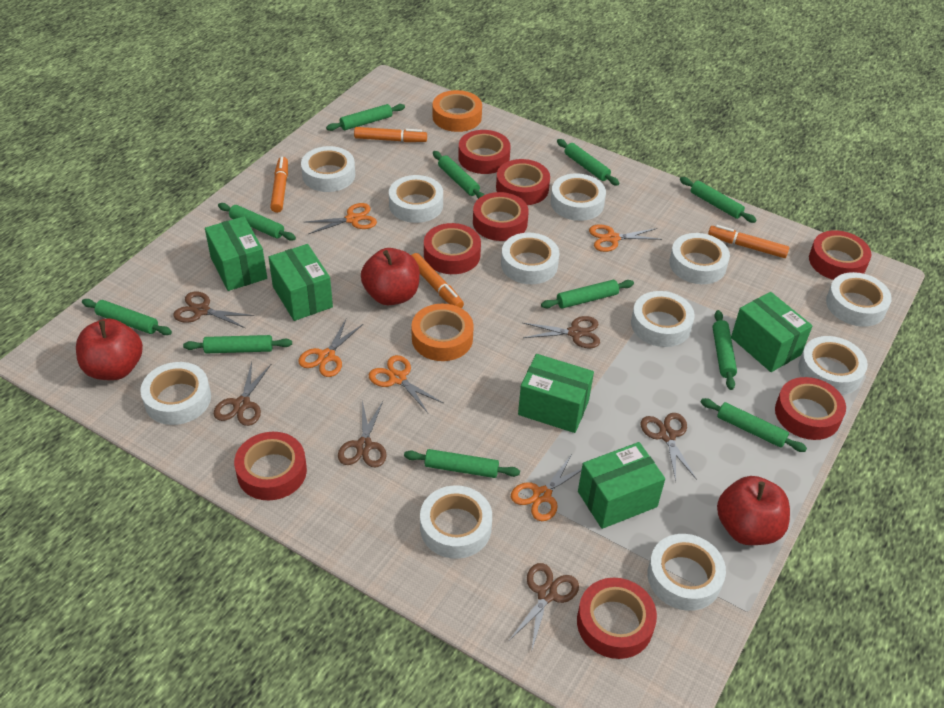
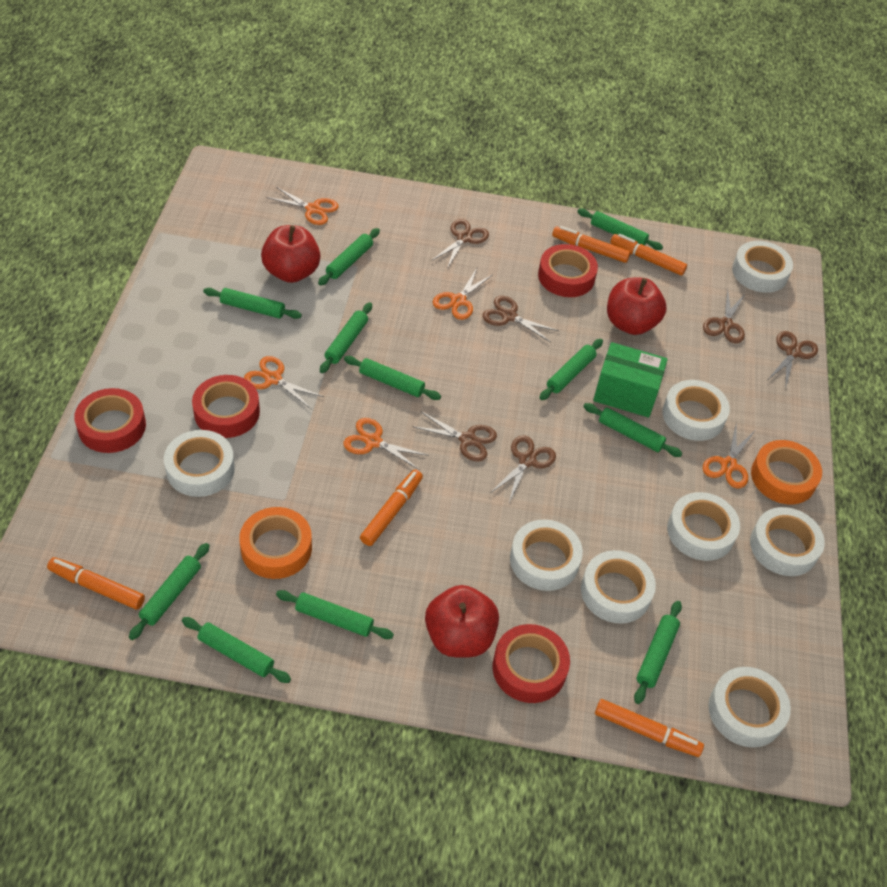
green box: [205,216,267,291] [268,244,333,321] [518,354,594,433] [578,442,665,529] [731,292,812,372] = 5 -> [593,342,668,418] = 1
orange marker: [270,157,288,213] [354,127,427,142] [411,253,464,308] [708,225,789,258] = 4 -> [47,557,145,609] [360,469,423,546] [552,226,630,263] [595,699,704,757] [610,234,687,276] = 5
red tape: [234,432,307,500] [424,223,481,274] [458,130,511,174] [473,192,529,241] [496,159,550,205] [577,578,657,659] [775,377,846,440] [809,230,871,280] = 8 -> [74,388,146,453] [192,375,260,438] [493,624,570,703] [538,244,598,297] = 4
white tape: [140,362,211,425] [301,146,355,192] [389,175,443,223] [420,485,492,559] [501,233,559,284] [551,173,606,221] [631,291,695,347] [647,534,726,611] [669,233,730,284] [798,336,868,395] [826,272,892,327] = 11 -> [164,430,235,497] [510,519,583,591] [581,550,656,624] [663,380,730,441] [667,492,740,561] [708,667,791,748] [732,241,793,293] [750,507,825,576] = 8

